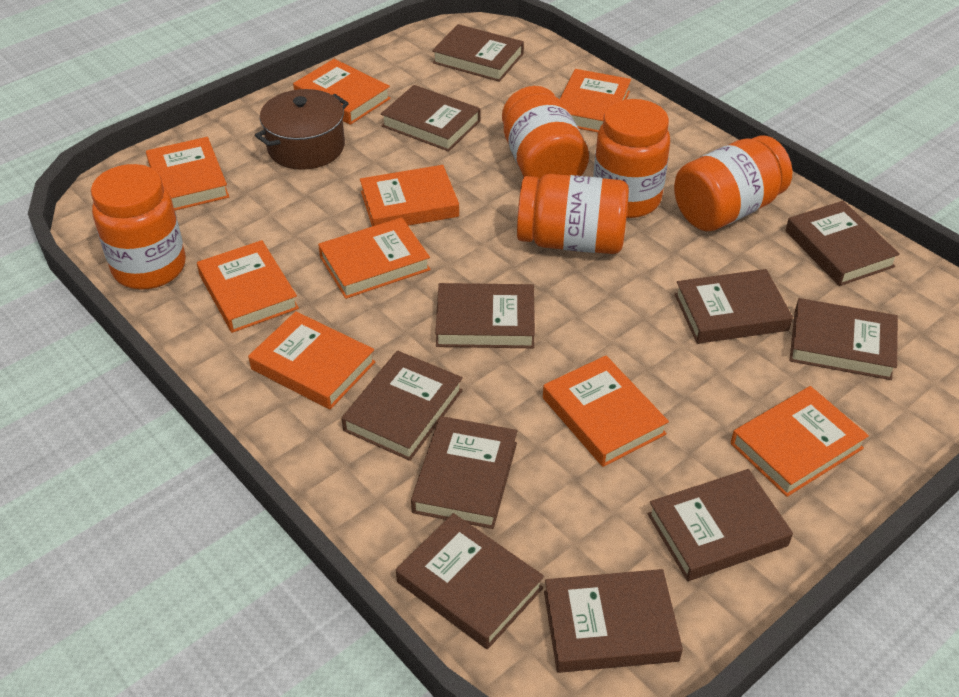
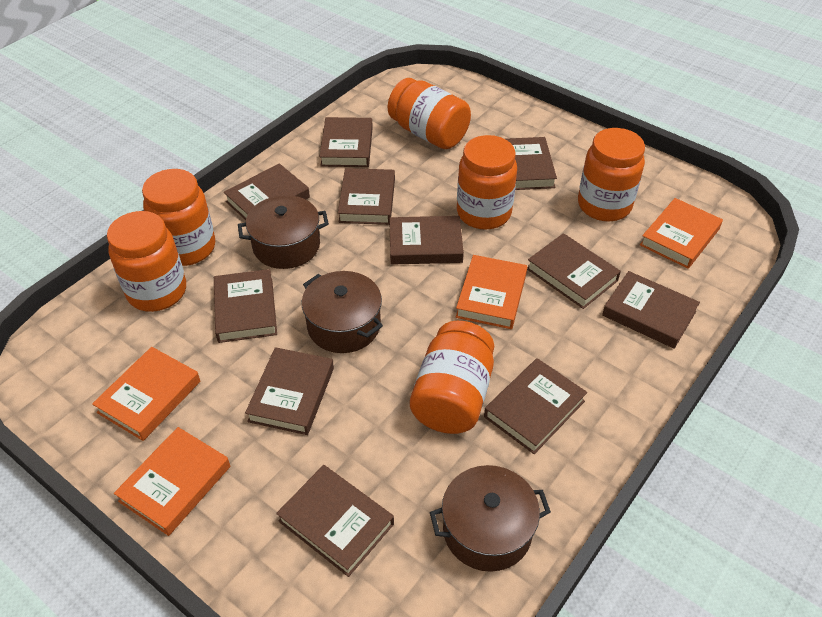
brown pot: [255,89,349,170] = 1 -> [238,195,329,269] [302,271,383,353] [430,465,551,572] = 3
orange book: [146,137,229,211] [197,240,299,333] [248,311,376,409] [293,59,391,125] [318,217,431,299] [360,165,459,226] [543,355,669,467] [560,69,631,132] [731,386,869,497] = 9 -> [92,347,200,441] [114,427,230,536] [456,255,527,329] [640,198,723,269] = 4
orange jar: [91,164,186,290] [502,86,589,180] [517,174,629,254] [593,99,670,218] [674,135,792,231] = 5 -> [107,211,186,312] [142,169,215,266] [388,78,471,149] [410,321,494,434] [457,135,517,230] [578,128,645,221] = 6

